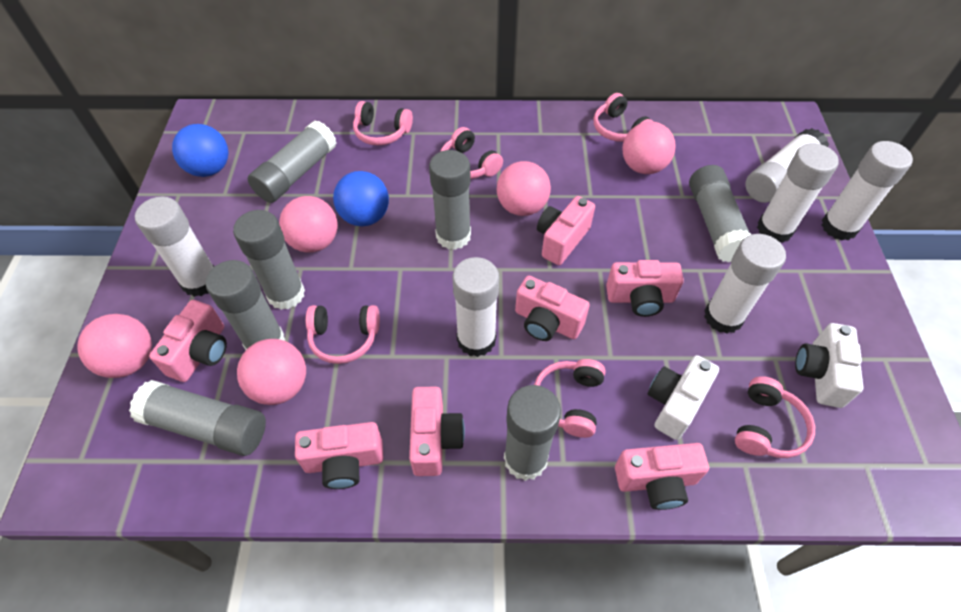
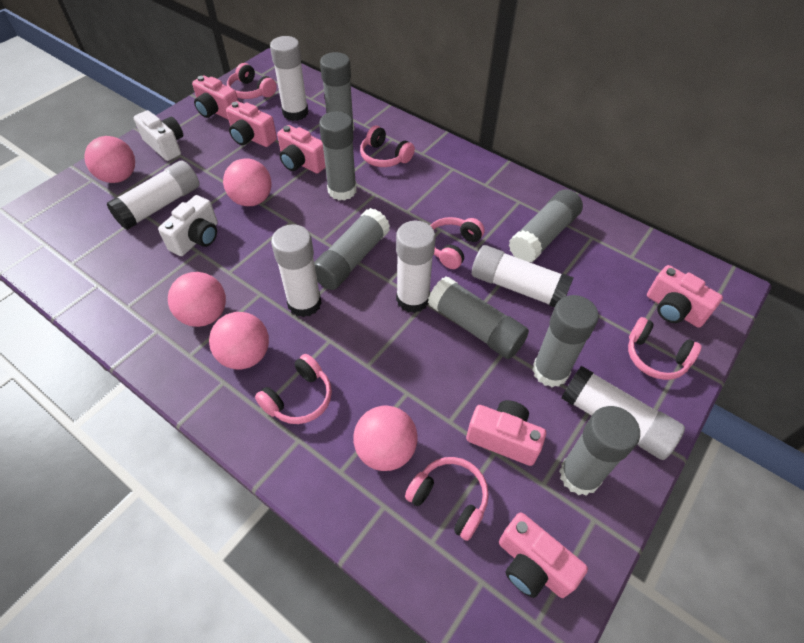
blue ball: [172,124,228,177] [333,171,389,226] = 2 -> none = 0
pink camera: [149,300,227,382] [295,422,383,489] [409,387,465,476] [515,276,590,341] [537,196,595,265] [606,260,684,317] [615,443,709,510] = 7 -> [192,76,238,120] [226,101,277,147] [277,125,326,174] [466,400,546,466] [499,512,588,598] [647,265,723,328] = 6

